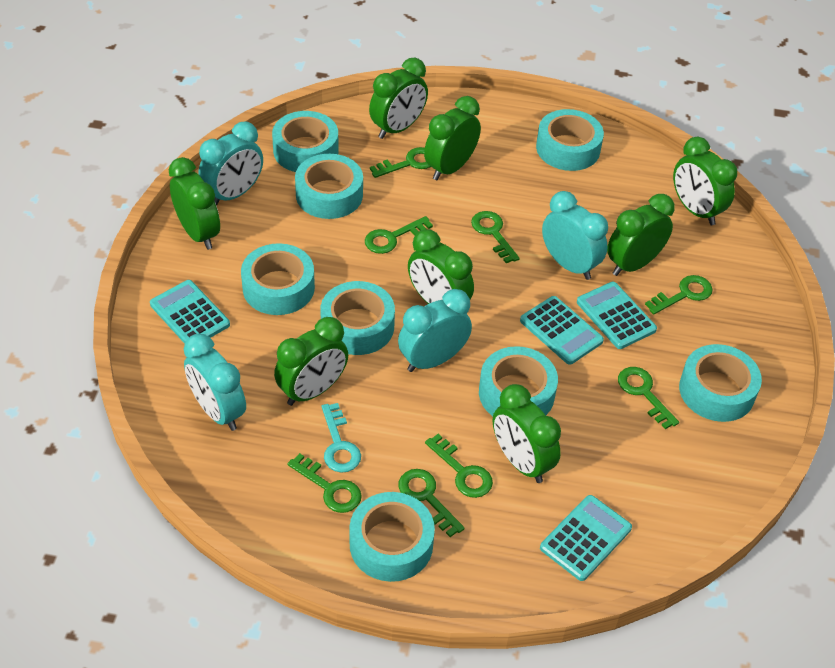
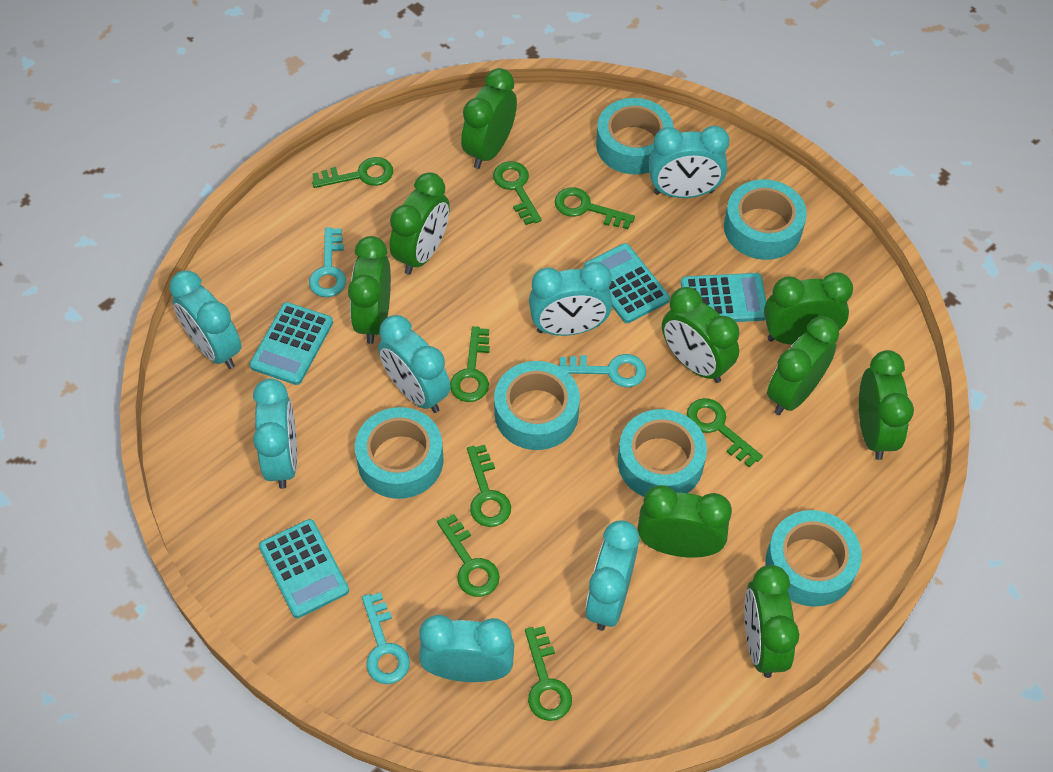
green clock: [169,157,220,250] [274,317,348,406] [369,58,428,139] [408,229,474,304] [424,96,481,180] [493,384,561,483] [607,194,675,276] [673,137,737,225] = 8 -> [348,236,391,344] [390,172,450,275] [461,68,517,169] [638,485,732,558] [662,287,739,383] [744,565,799,678] [764,272,853,345] [767,316,839,415] [859,350,914,460] = 9
turquoise clock: [184,334,246,431] [199,121,263,206] [398,289,472,372] [542,191,608,280] = 4 -> [169,271,241,369] [253,378,297,489] [378,315,451,413] [419,615,514,682] [529,262,612,336] [585,520,639,631] [649,126,729,198] = 7
turquoise key: [322,403,361,473] = 1 -> [309,227,346,297] [362,592,410,684] [558,354,646,387] = 3
turquoise tape: [241,243,315,315] [272,111,339,172] [295,154,363,219] [320,281,395,355] [349,492,435,582] [479,346,558,416] [536,109,604,171] [679,344,762,422] = 8 -> [355,407,444,499] [494,361,580,450] [596,98,674,175] [618,409,707,497] [724,179,807,260] [766,510,862,607] = 6

